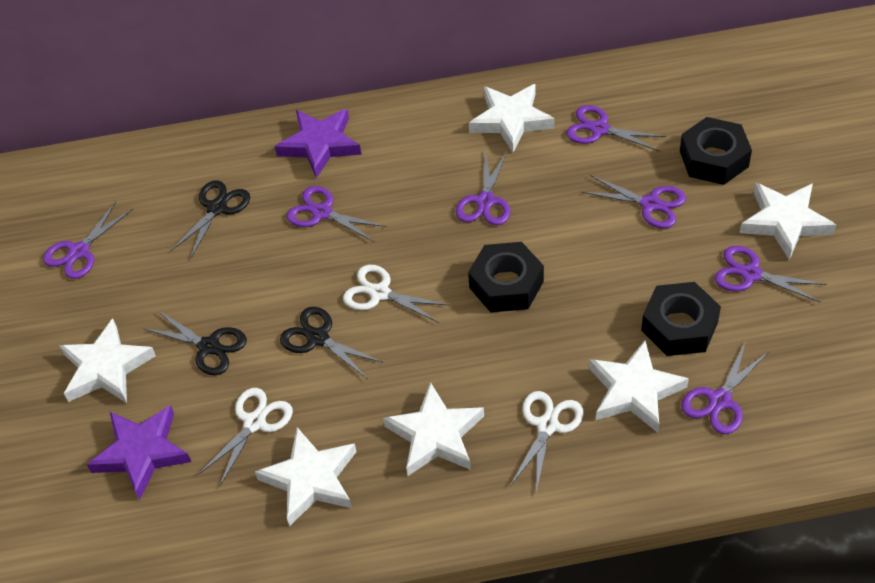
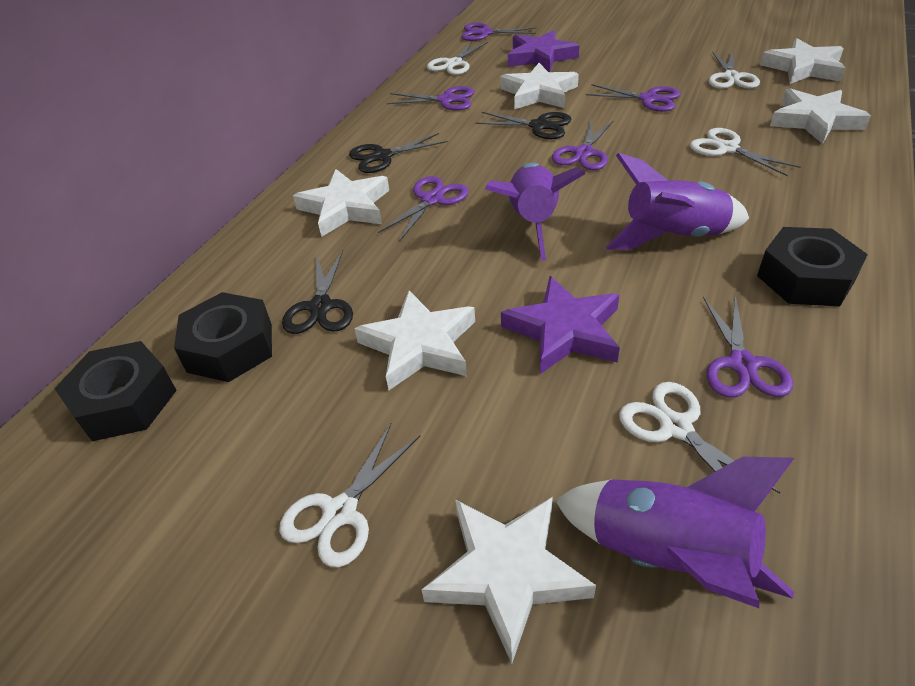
purple rocket: none = 0 -> [485,162,585,261] [555,457,794,608] [606,153,749,250] = 3
purple scissors: [43,202,133,279] [287,186,386,242] [456,151,510,225] [566,105,667,152] [582,175,686,228] [681,341,768,434] [714,246,826,303] = 7 -> [378,176,469,242] [386,86,474,111] [461,23,537,41] [552,120,614,170] [586,84,681,112] [703,295,793,398] = 6
white scissors: [198,388,293,487] [343,265,450,323] [510,391,584,493] = 3 -> [279,423,420,567] [427,41,488,75] [619,382,780,493] [690,128,800,176] [709,51,760,89] = 5

